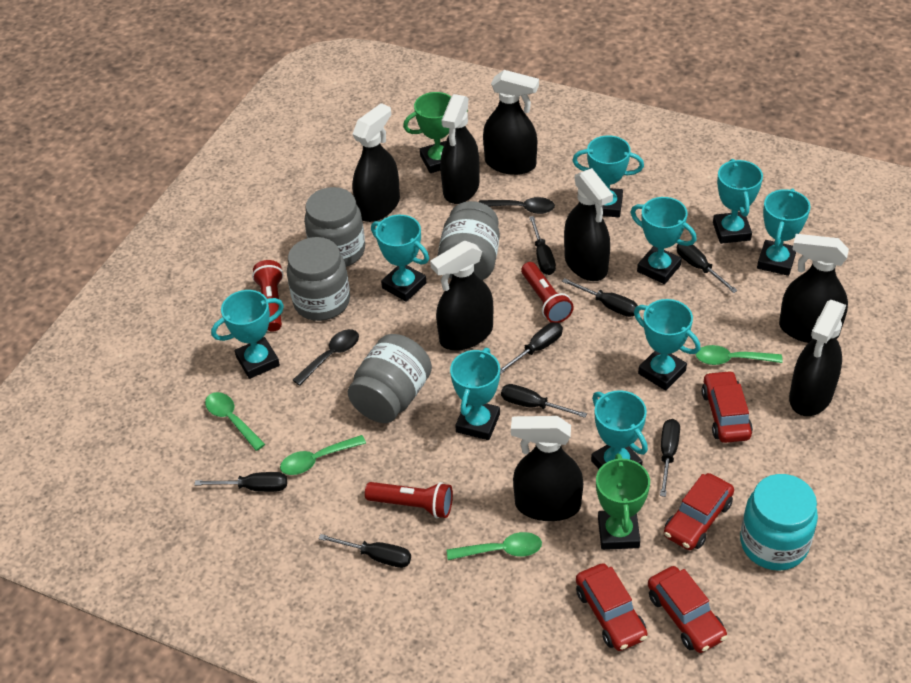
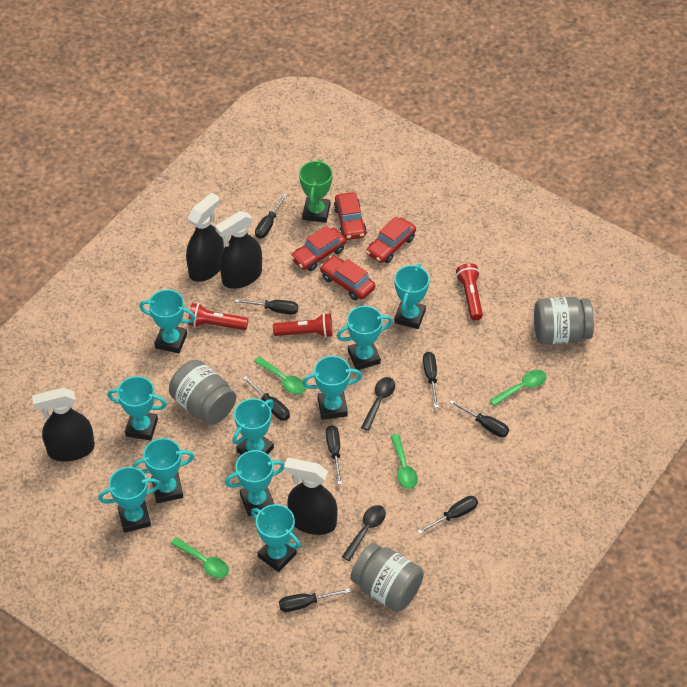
black spray bottle: [352,103,400,222] [430,241,493,351] [440,94,480,204] [483,70,539,175] [511,416,583,521] [564,168,613,281] [779,234,849,343] [789,300,846,416] = 8 -> [32,388,95,462] [186,193,224,282] [215,211,262,289] [284,458,338,535] = 4
green trophy: [403,92,468,173] [596,454,650,550] = 2 -> [299,159,333,223] = 1
grey jar: [287,237,350,321] [304,187,365,267] [348,334,432,423] [437,201,500,280] = 4 -> [169,360,236,425] [350,543,424,612] [534,297,594,344] = 3
turquoise jar: [740,474,818,571] = 1 -> none = 0
turquoise trophy: [211,290,284,379] [371,215,429,302] [450,348,500,440] [572,136,644,217] [591,390,648,469] [631,197,697,284] [634,299,700,391] [713,159,763,244] [757,189,811,276] = 9 -> [98,467,161,533] [108,376,167,441] [133,438,194,503] [139,290,196,353] [225,450,285,516] [232,398,274,455] [251,504,301,572] [302,356,362,420] [336,306,393,370] [394,263,430,329] = 10

